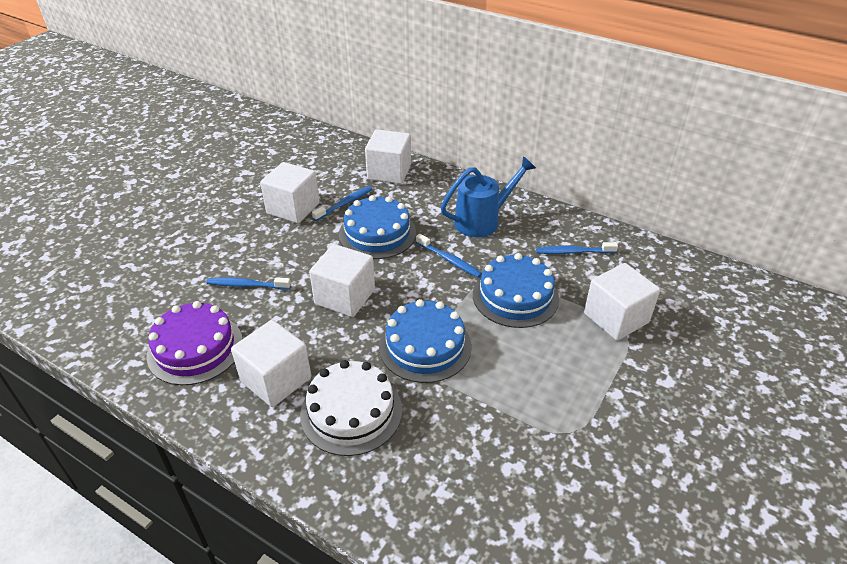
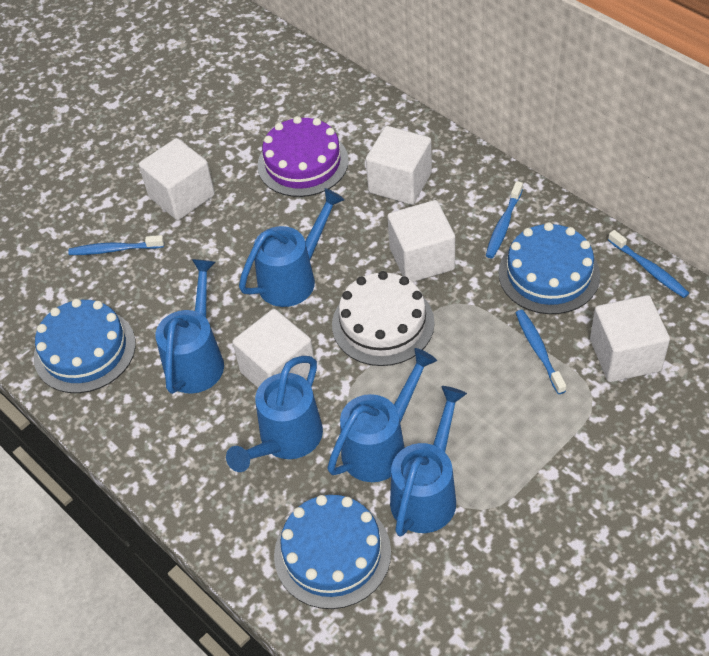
blue watering can: [441,156,536,237] = 1 -> [155,259,224,394] [226,356,323,472] [239,188,345,307] [327,348,437,482] [390,386,467,537] = 5

